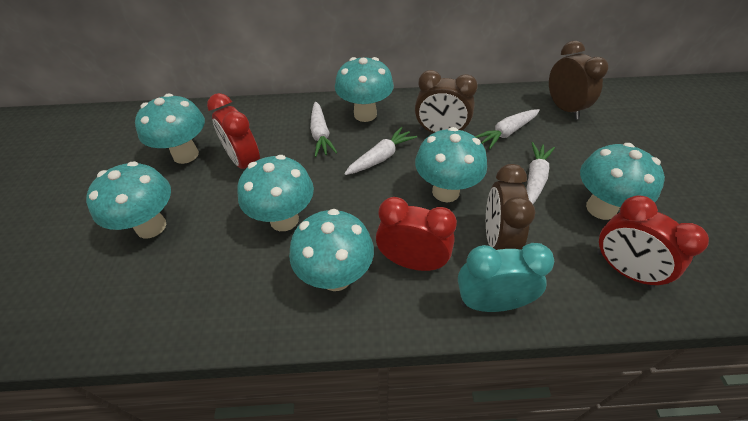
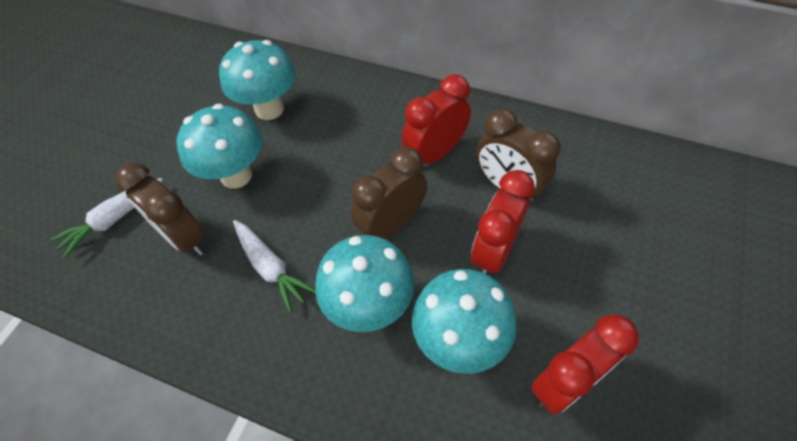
turquoise clock: [458,243,554,312] = 1 -> none = 0
turquoise mushroom: [86,161,171,238] [135,93,205,164] [237,155,314,231] [289,209,374,291] [335,57,394,122] [415,127,487,202] [580,143,665,220] = 7 -> [176,104,262,189] [219,40,295,120] [315,235,414,332] [412,269,517,374] = 4
white carrot: [310,102,337,157] [344,127,417,175] [475,109,540,149] [526,142,555,204] = 4 -> [50,178,163,258] [233,220,315,313] = 2

